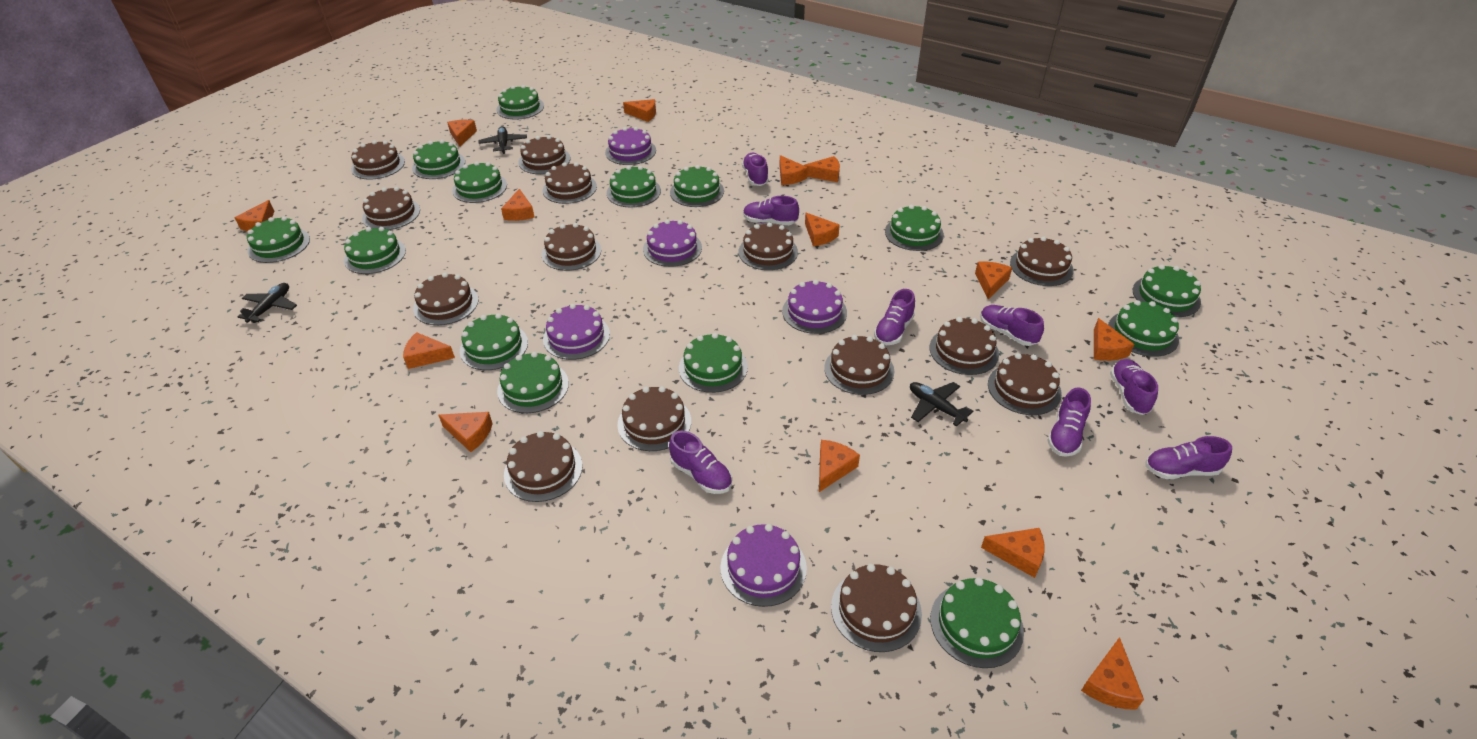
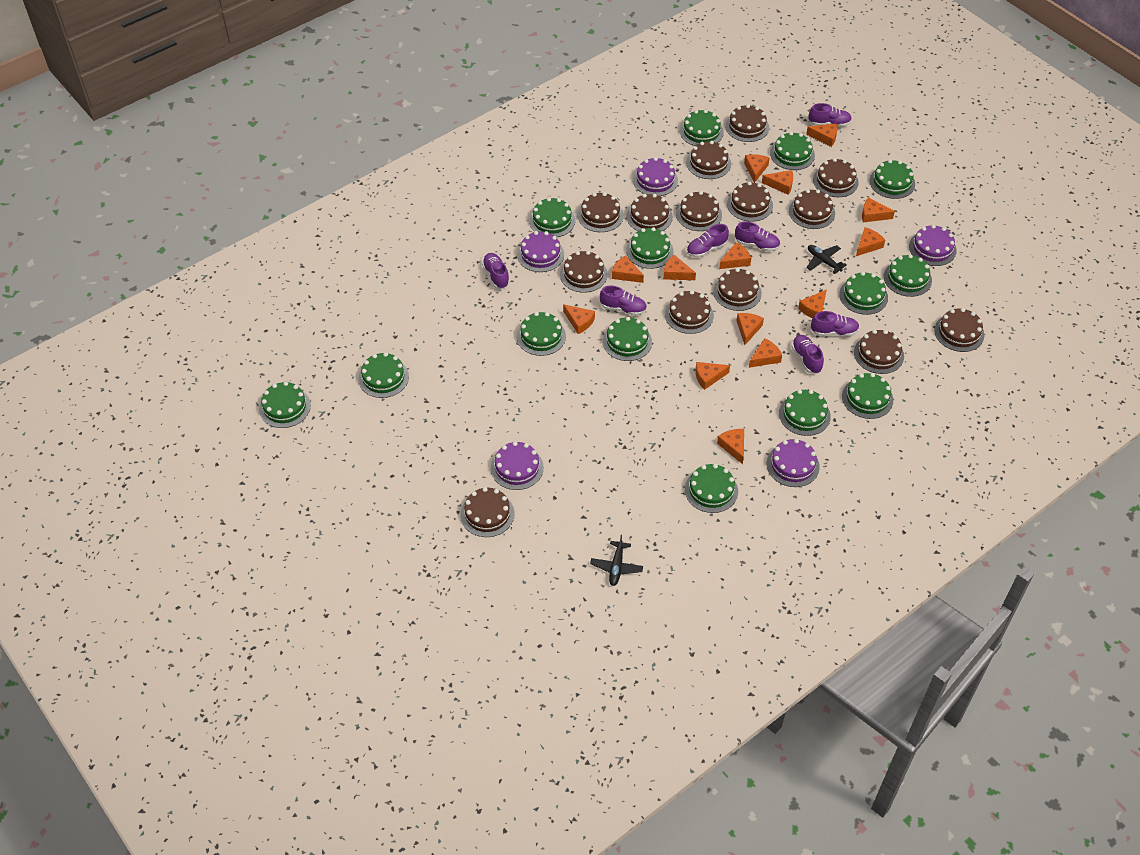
black plane: [238,283,297,323] [478,126,527,154] [910,382,973,427] = 3 -> [590,535,643,586] [806,245,847,274] = 2
purple shoe: [669,430,732,494] [742,153,769,186] [743,196,799,225] [874,289,915,345] [980,305,1044,346] [1047,387,1091,457] [1110,359,1158,415] [1145,436,1232,479] = 8 -> [482,253,510,289] [600,286,647,316] [687,224,729,258] [735,221,780,252] [791,335,824,374] [809,103,852,127] [811,311,859,336] = 7

